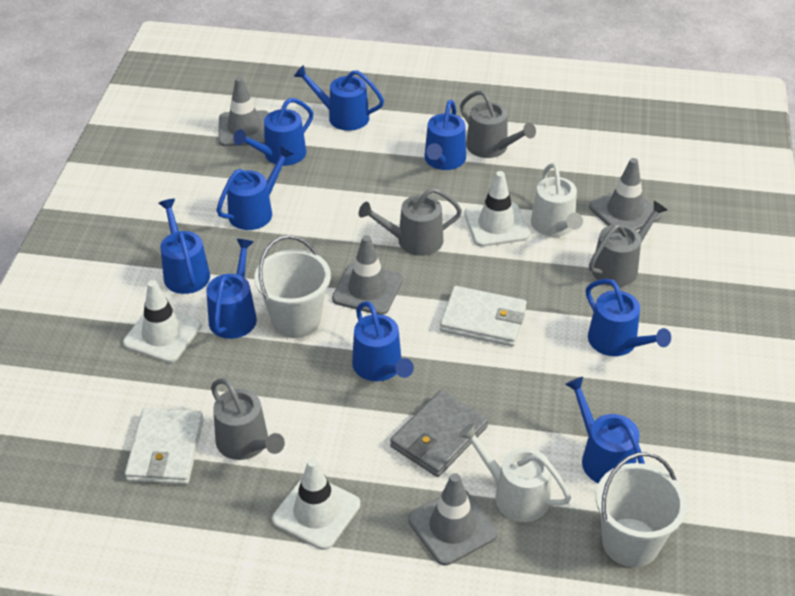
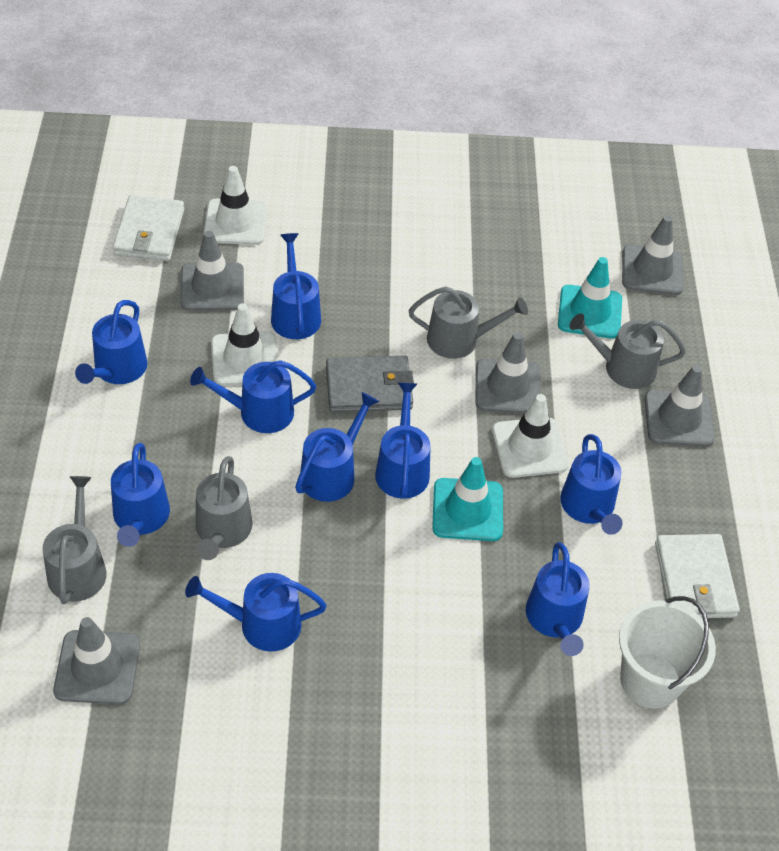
grey traffic cone: [218,77,269,146] [332,235,403,315] [408,473,497,566] [589,158,661,231] = 4 -> [53,617,140,704] [180,231,244,311] [475,332,541,414] [622,215,683,295] [644,365,715,447] = 5
turquoise traffic cone: none = 0 -> [432,457,503,541] [558,257,622,338] = 2
white bucket: [254,235,331,338] [596,452,687,567] = 2 -> [619,596,716,709] = 1
white watering can: [458,423,571,522] [531,163,583,237] = 2 -> none = 0

